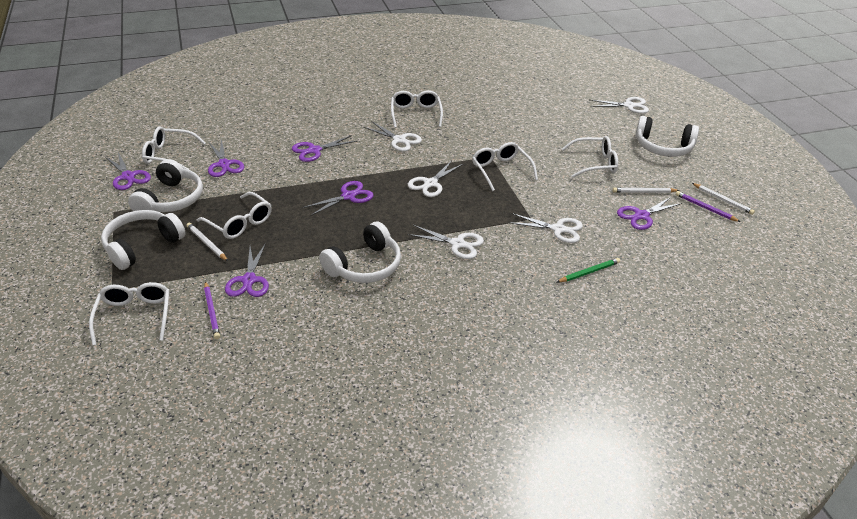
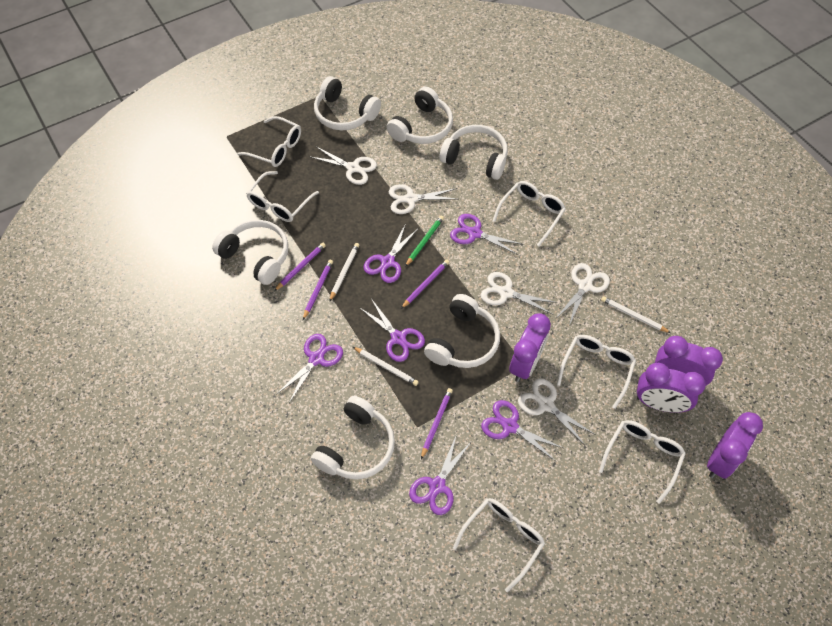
purple clock: none = 0 -> [509,313,551,382] [637,363,706,413] [655,336,723,385] [707,412,763,479] = 4
purple pencil: [204,281,220,339] [675,191,741,222] = 2 -> [274,243,326,291] [303,260,333,320] [401,259,449,309] [421,388,453,459] = 4
white headphones: [101,210,185,270] [128,159,203,212] [319,222,401,283] [635,116,699,157] = 4 -> [212,220,288,285] [311,396,395,479] [314,76,381,131] [387,86,453,144] [424,294,500,368] [439,125,508,180] = 6

